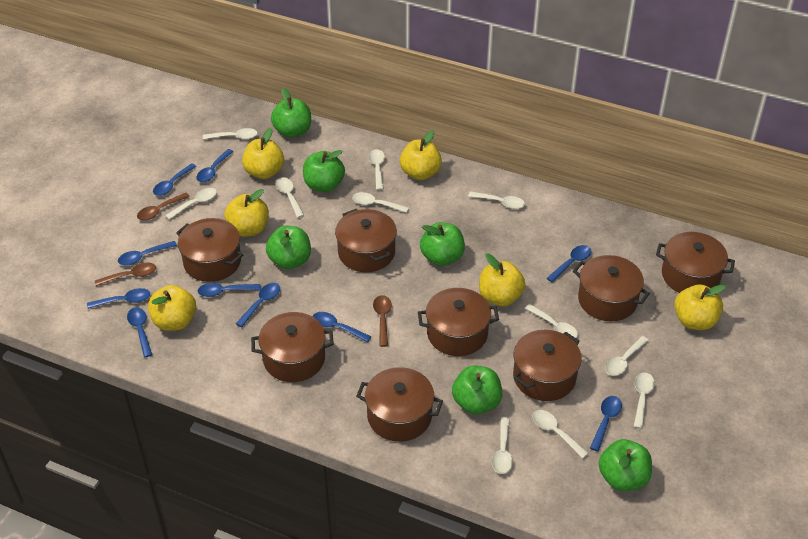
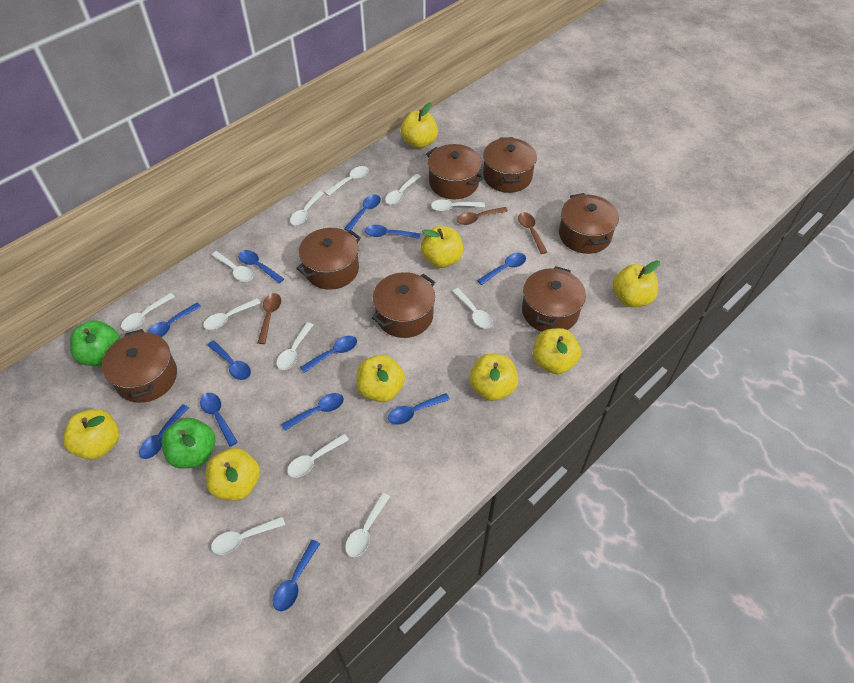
blue spoon: [87,288,150,309] [118,241,177,266] [127,307,153,357] [153,163,196,196] [196,149,234,182] [198,283,261,297] [236,283,280,327] [312,312,371,342] [547,245,592,282] [590,396,622,451] = 10 -> [139,404,189,459] [147,302,201,337] [200,393,238,447] [208,340,251,380] [238,250,284,283] [273,540,320,611] [281,393,344,431] [300,336,357,373] [344,194,381,231] [365,225,420,239] [388,393,450,425] [477,253,526,285] = 12
brown pot: [176,218,243,282] [251,312,334,382] [335,209,397,272] [356,367,443,442] [418,288,499,356] [513,330,581,401] [573,255,650,321] [656,232,735,293] = 8 -> [102,329,177,403] [296,228,361,290] [372,272,435,338] [426,144,484,199] [483,137,537,193] [522,266,586,332] [559,193,619,254] = 7
green apple: [266,226,311,269] [271,88,311,138] [303,150,345,192] [420,222,465,266] [452,365,502,414] [599,439,652,491] = 6 -> [70,320,120,366] [161,418,215,469] = 2
white spoon: [165,188,217,220] [203,128,258,140] [276,177,304,218] [352,192,409,213] [368,149,385,190] [468,192,525,209] [492,417,513,474] [525,304,578,338] [533,410,589,459] [605,336,649,376] [634,373,655,429] = 11 -> [121,293,175,331] [203,298,261,330] [211,251,253,282] [211,517,285,555] [277,322,313,370] [287,434,349,478] [290,191,324,225] [325,166,369,196] [345,493,390,557] [385,174,421,205] [431,199,485,211] [452,288,493,329] = 12
yellow apple: [148,285,196,331] [225,189,269,237] [242,128,284,179] [400,130,442,180] [479,254,525,306] [674,284,726,330] = 6 -> [63,409,119,460] [206,448,260,501] [356,355,405,402] [401,102,438,149] [421,226,463,268] [469,354,518,401] [533,328,581,374] [612,260,660,307] = 8

